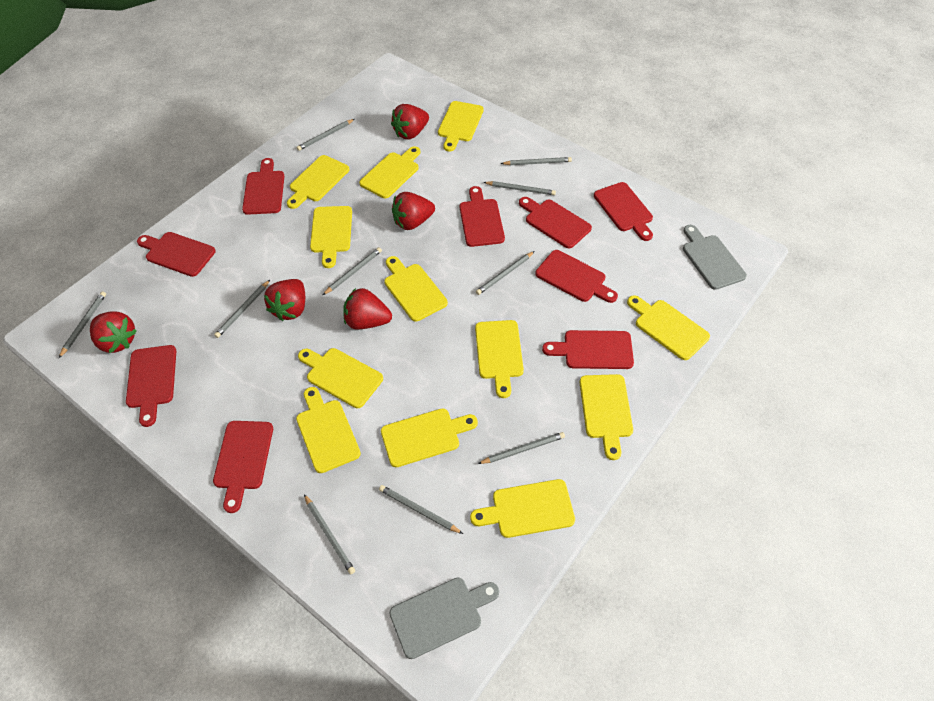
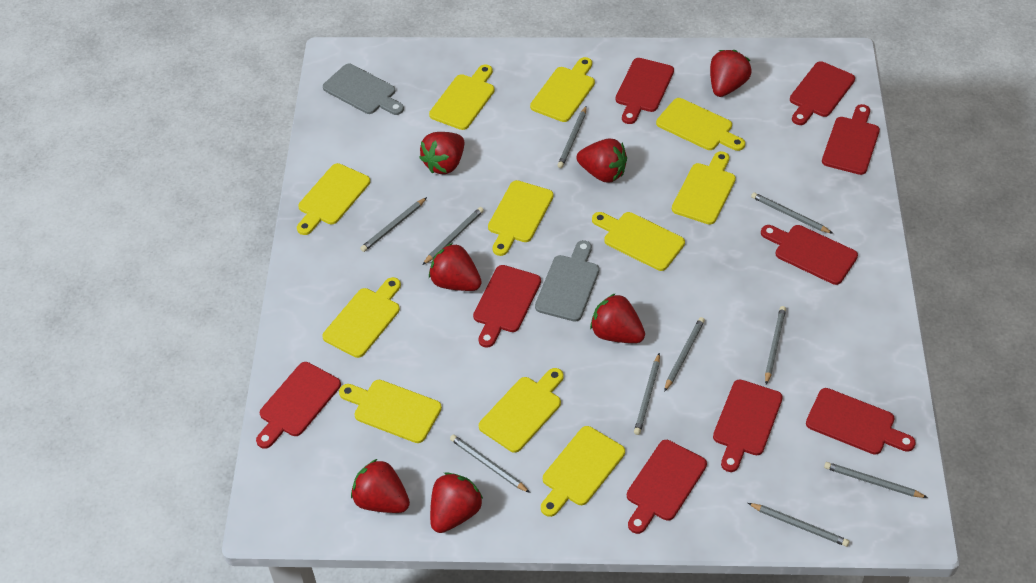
red strawberry: [90,311,137,353] [264,279,305,321] [343,288,392,330] [391,104,429,140] [392,192,435,230] = 5 -> [351,459,410,513] [419,132,464,174] [429,243,482,291] [430,472,483,533] [576,138,627,183] [590,293,645,343] [710,50,752,97] = 7
yellow cutting board: [287,155,350,209] [296,387,361,473] [298,348,383,408] [310,206,352,268] [359,146,420,198] [381,408,478,467] [384,256,448,322] [438,101,484,151] [470,479,575,538] [475,320,524,398] [580,374,633,460] [627,295,710,360] = 12 -> [297,163,370,235] [322,277,401,358] [339,380,442,443] [429,64,495,130] [479,368,564,453] [488,180,553,256] [530,57,595,122] [541,426,625,517] [592,212,685,271] [656,98,745,151] [672,151,736,225] = 11

